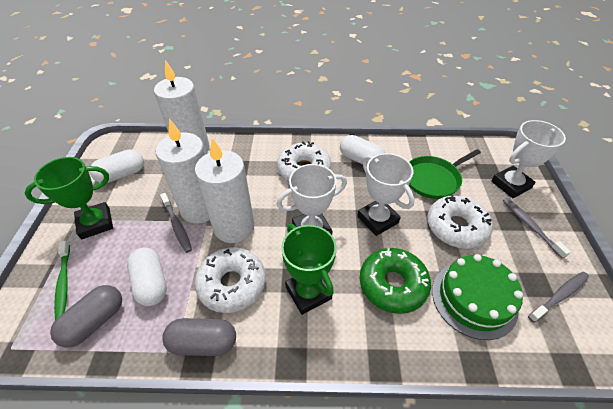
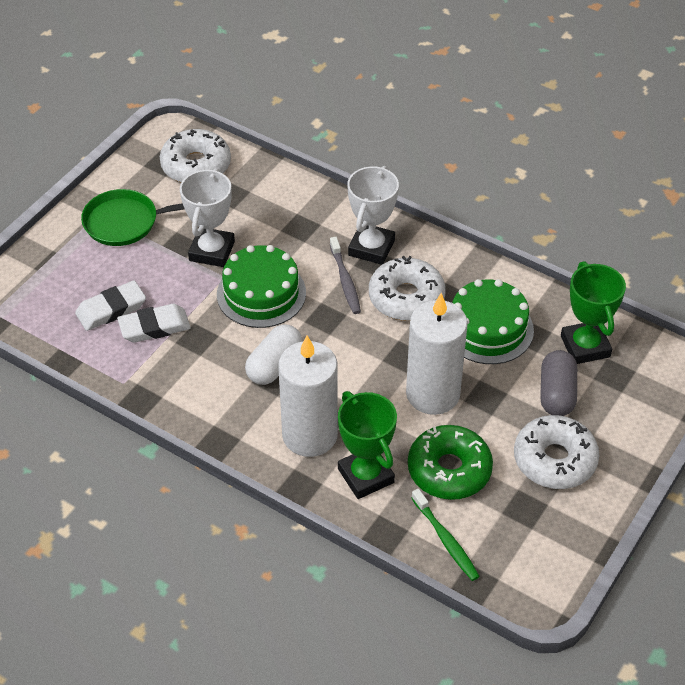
green cake: [432,254,523,340] = 1 -> [217,245,306,328] [452,279,534,364] = 2
grey capsule: [50,285,122,348] [162,318,236,356] = 2 -> [540,350,577,416] = 1
grey toothbrush: [160,193,192,253] [503,198,571,259] [528,272,589,323] = 3 -> [330,237,361,314] = 1
white candle: [154,60,209,153] [156,119,210,224] [195,138,255,243] = 3 -> [278,336,338,457] [406,293,468,415] = 2
white capsule: [90,149,144,183] [127,247,167,306] [340,135,385,164] = 3 -> [245,324,302,385] = 1
white eraser: none = 0 -> [75,280,146,331] [117,304,191,343] = 2
white trophy: [276,164,347,235] [357,153,415,236] [491,120,566,198] = 3 -> [180,168,235,267] [347,166,399,265] = 2

